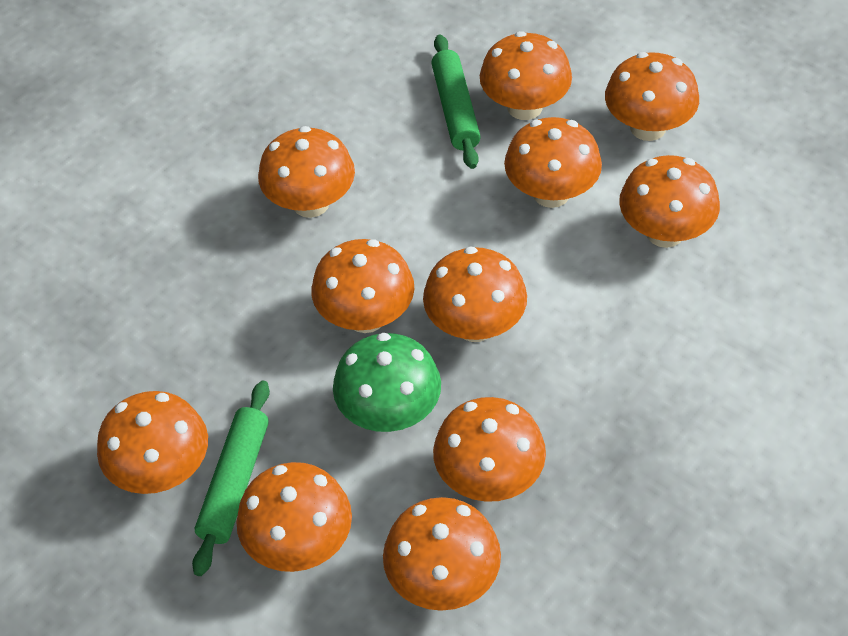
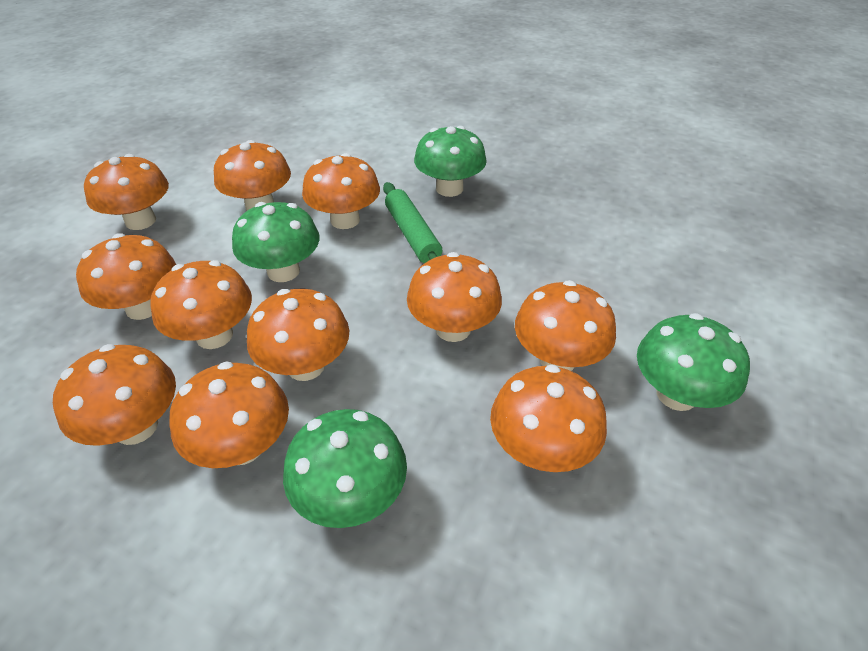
green mushroom: [333,333,441,432] = 1 -> [232,202,319,282] [283,409,407,528] [414,126,487,197] [637,313,750,411] = 4
green rolling pin: [192,381,270,576] [432,34,481,169] = 2 -> [383,182,442,263] = 1

